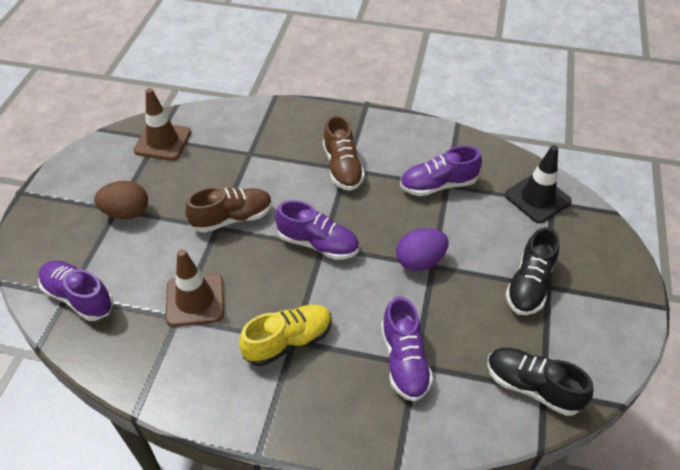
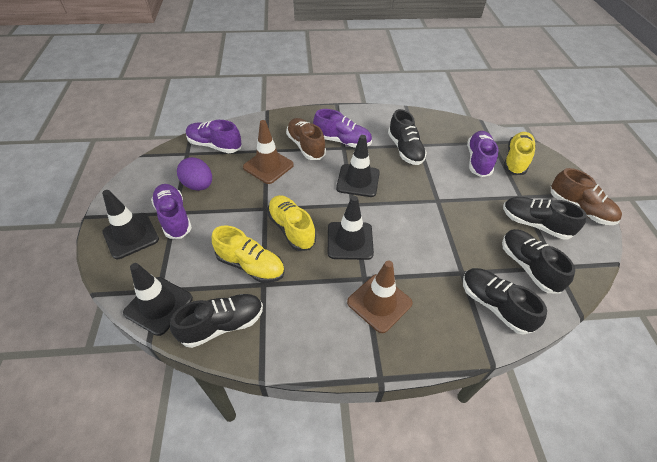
black shoe: [487,348,593,416] [506,227,560,315] = 2 -> [170,294,263,348] [388,109,427,165] [463,268,547,335] [502,229,575,294] [503,197,587,240] = 5
black traffic cone: [505,145,572,223] = 1 -> [102,190,159,259] [123,263,193,336] [328,196,374,260] [336,135,380,197] = 4
brown egg: [94,181,148,219] = 1 -> none = 0
yellow shoe: [239,305,332,366] = 1 -> [212,226,285,283] [267,195,316,251] [503,132,536,175] = 3

